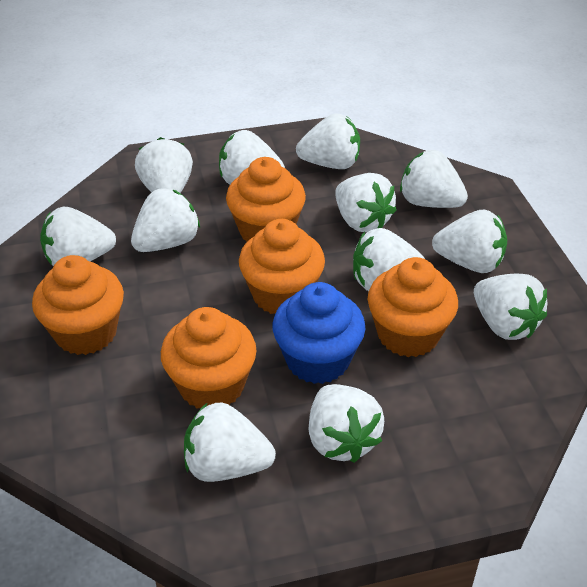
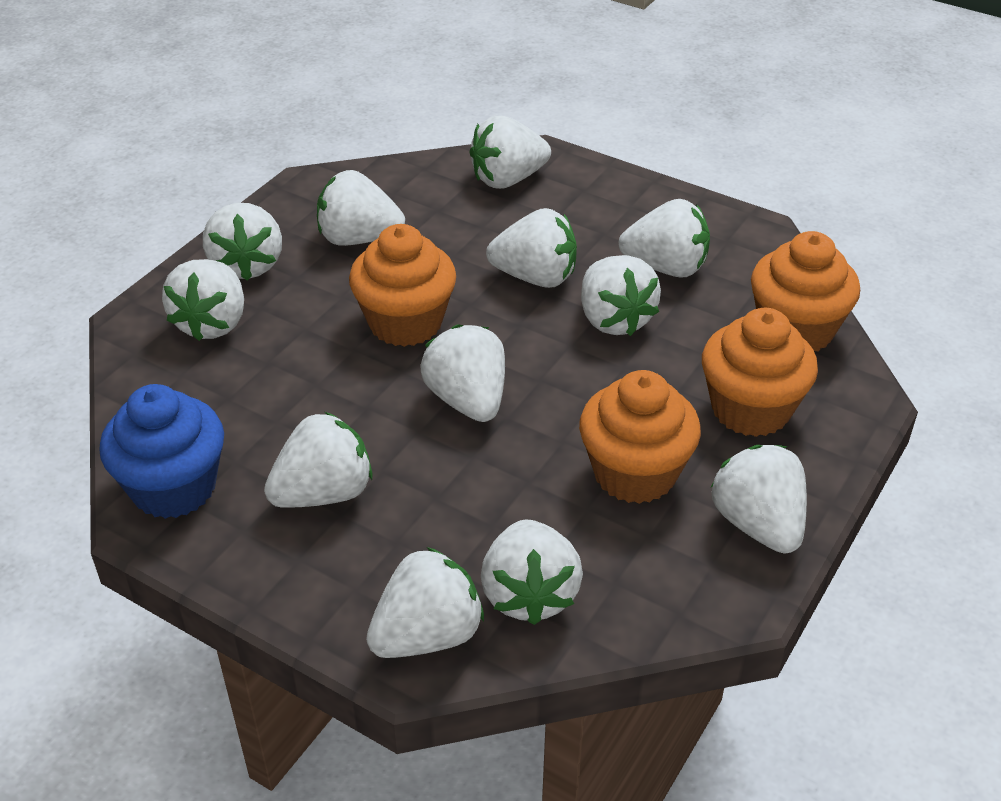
orange cupcake: [32,255,124,355] [161,307,257,409] [226,157,306,242] [239,219,325,314] [368,257,458,357] = 5 -> [349,224,456,347] [579,370,701,504] [702,308,818,437] [751,231,860,351] = 4

